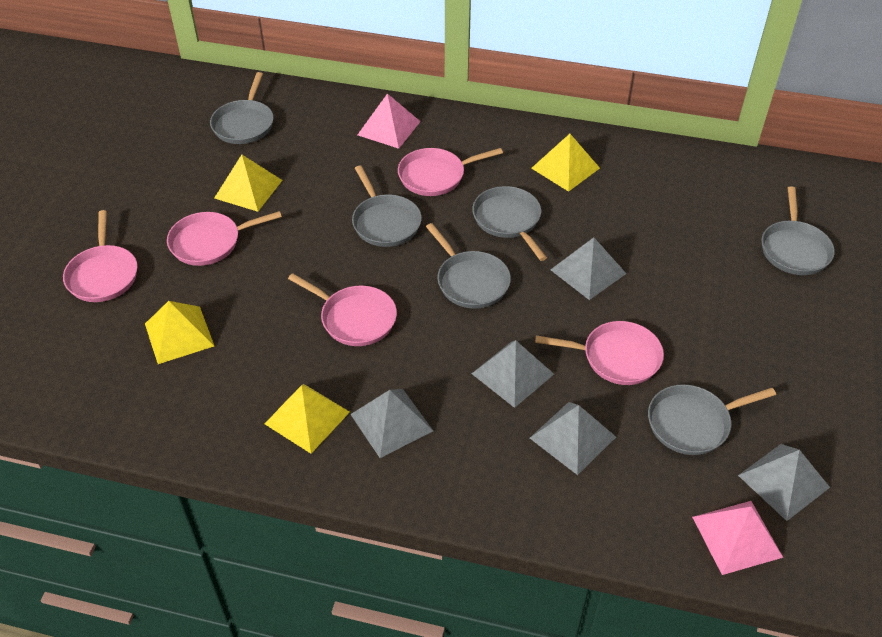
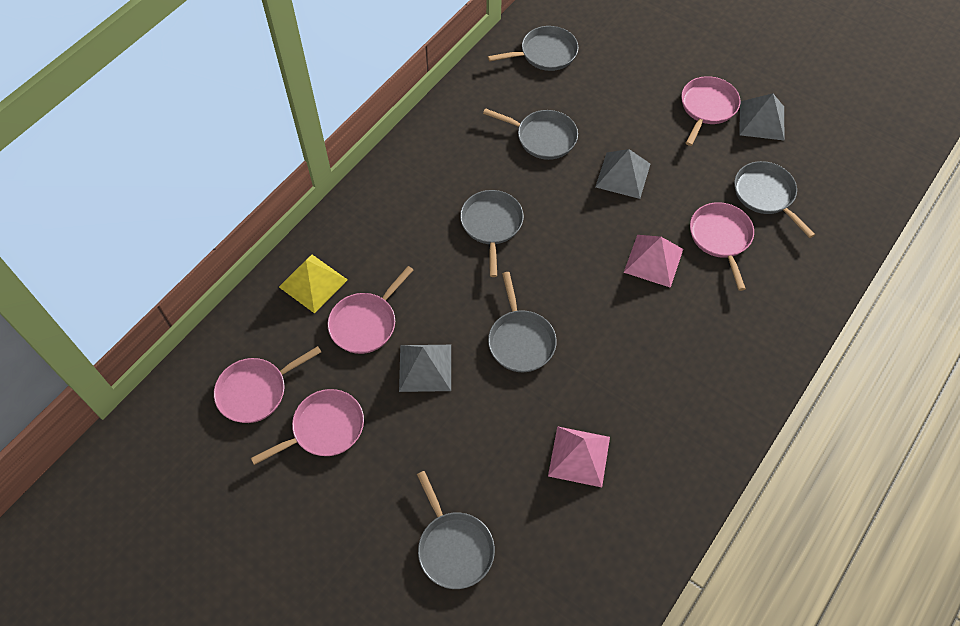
grey pyramid: [350,389,433,458] [472,340,554,408] [530,402,616,475] [551,237,626,300] [738,444,830,521] = 5 -> [399,345,451,392] [595,149,650,199] [739,93,785,141] = 3
yellow pyramid: [145,301,214,364] [214,155,282,212] [265,384,350,453] [531,134,600,192] = 4 -> [279,255,348,314] = 1

